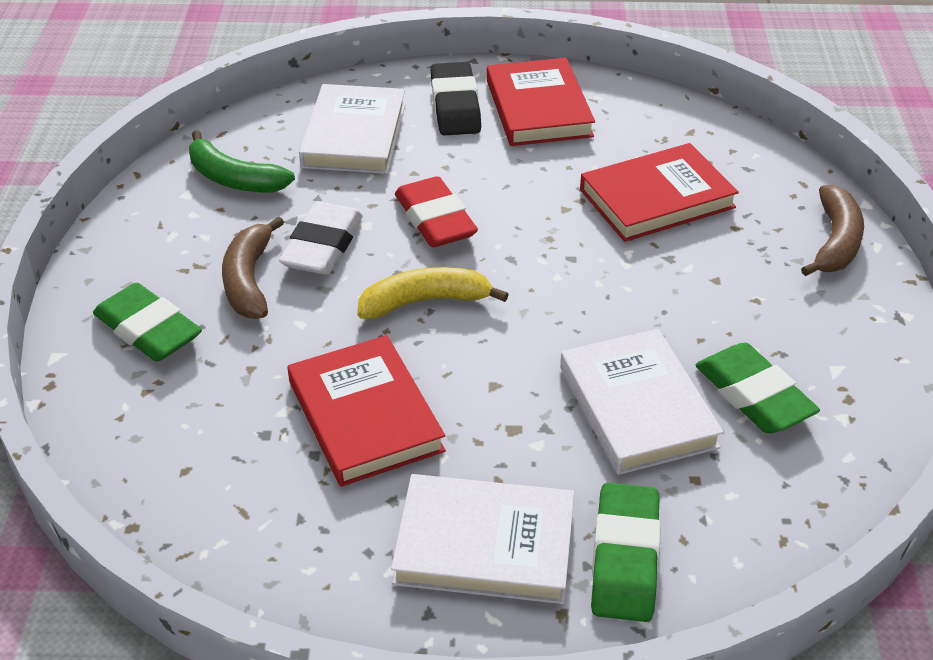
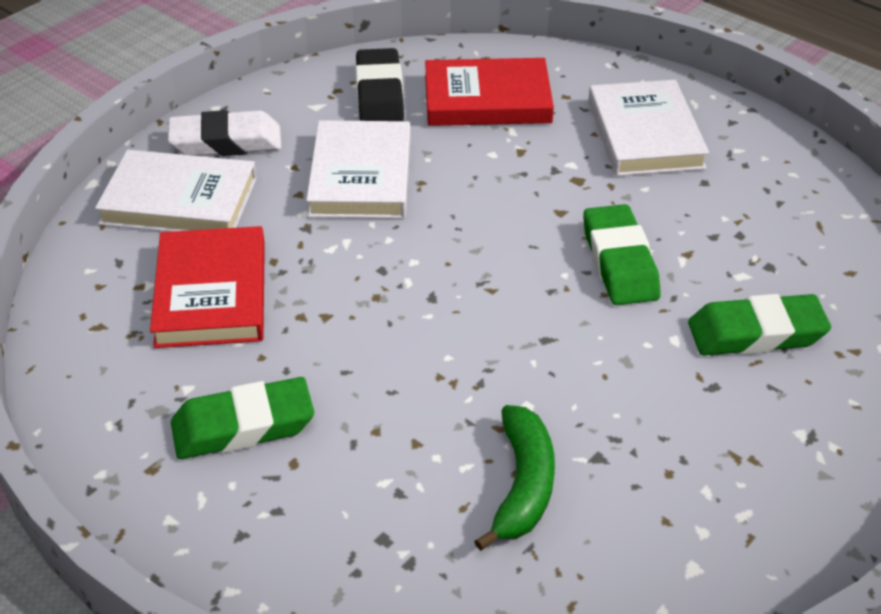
brown banana: [222,216,284,319] [801,185,864,276] = 2 -> none = 0
red book: [287,335,446,487] [487,58,595,146] [580,143,739,242] = 3 -> [150,226,265,348] [425,58,554,126] = 2
red eraser: [395,176,478,247] = 1 -> none = 0
yellow banana: [357,267,509,319] = 1 -> none = 0

